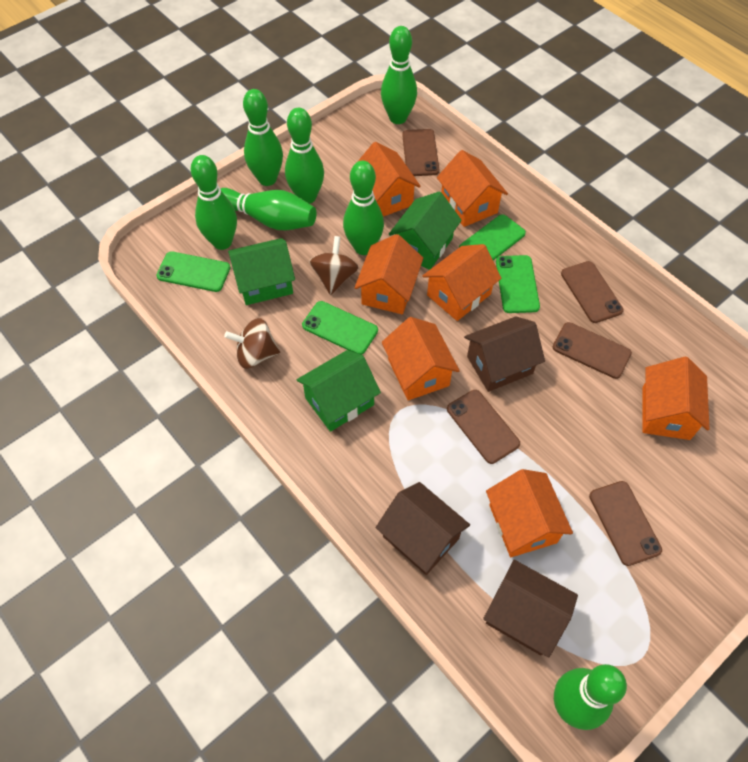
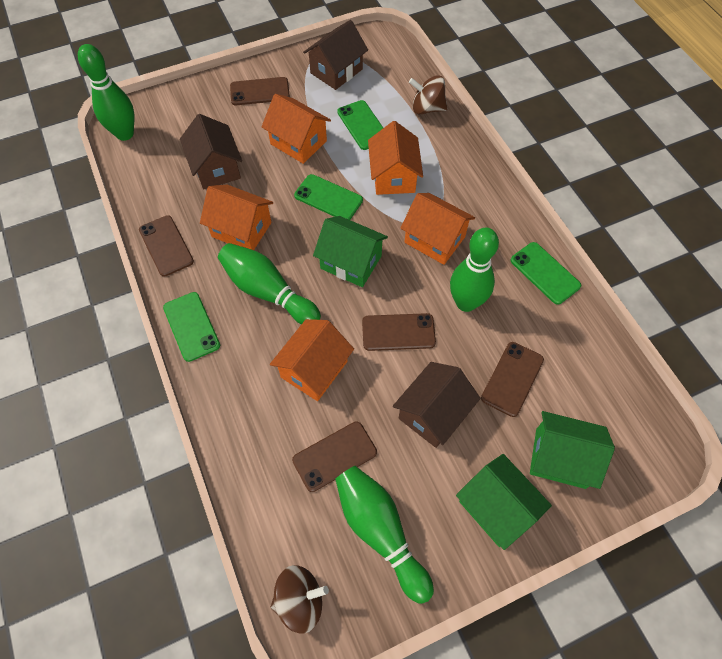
green bowling pin: [191,155,237,250] [220,188,316,230] [243,89,283,186] [285,108,324,204] [343,161,384,255] [381,26,417,124] [554,664,627,730] = 7 -> [78,44,134,141] [218,243,321,324] [335,466,434,604] [450,227,499,312] = 4
orange house: [355,234,423,314] [357,142,421,217] [382,317,460,400] [422,244,502,321] [437,150,508,227] [486,469,573,557] [642,357,710,440] = 7 -> [200,185,273,250] [261,94,331,164] [270,319,354,401] [368,121,423,195] [400,193,475,265] = 5

